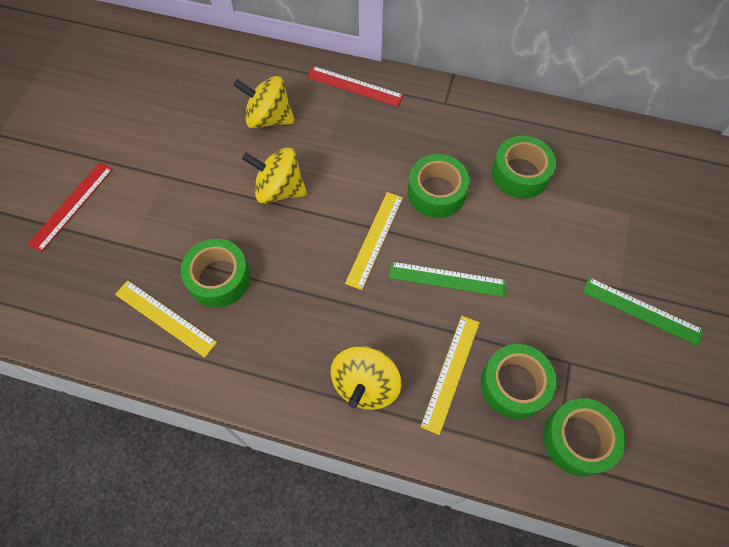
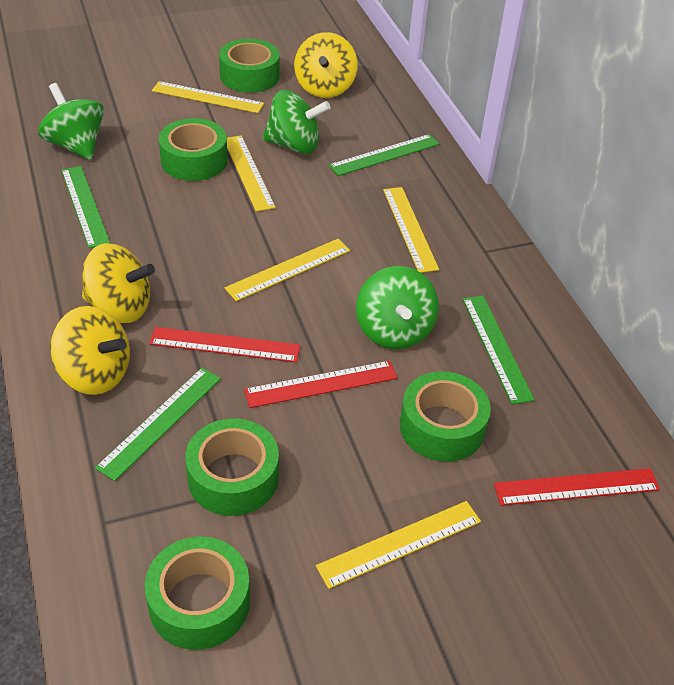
green ruler: [389,262,506,297] [583,277,704,346] = 2 -> [61,166,110,248] [95,368,221,481] [328,134,440,176] [463,296,535,404] = 4
green spinning top: none = 0 -> [38,83,104,160] [262,90,330,154] [356,266,439,349] = 3
red ruler: [28,162,113,252] [307,66,404,107] = 2 -> [149,327,300,363] [244,361,398,408] [494,468,660,506] = 3
yellow ruler: [115,280,217,358] [345,192,403,290] [420,316,480,435] = 3 -> [152,81,264,113] [225,239,350,301] [227,135,276,212] [316,501,481,589] [383,187,439,273] = 5

